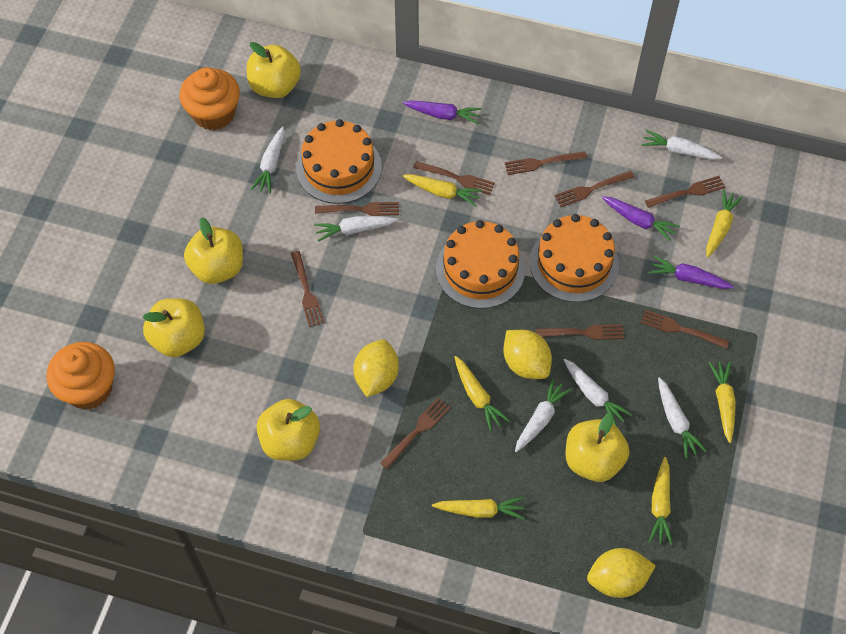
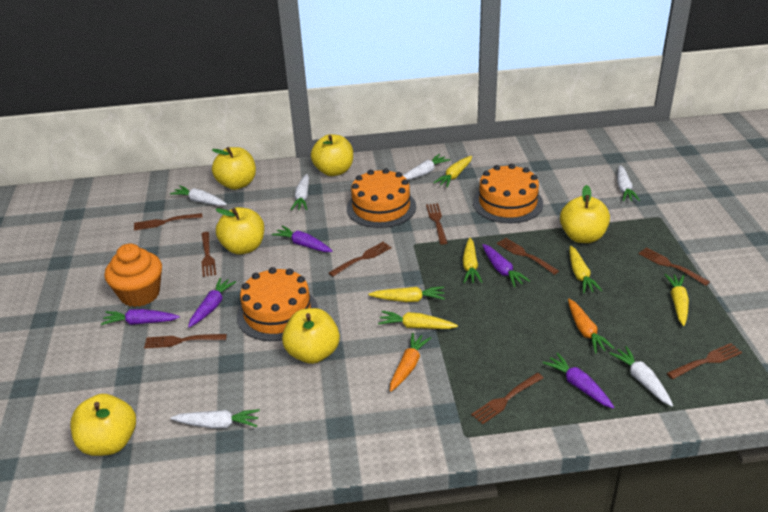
orange carrot: none = 0 -> [390,333,431,392] [568,299,614,353] = 2
orange cupcake: [47,342,115,410] [179,67,240,130] = 2 -> [104,244,162,307] = 1
purple carrot: [403,100,482,124] [602,196,680,242] [649,255,734,289] = 3 -> [101,309,180,325] [188,278,236,327] [272,226,332,252] [482,244,530,287] [543,353,614,409] = 5
yellow apple: [142,298,205,357] [184,218,243,284] [247,42,301,98] [256,399,320,461] [565,413,629,482] = 5 -> [70,394,136,456] [212,147,256,190] [216,207,264,255] [282,308,340,364] [311,134,353,176] [560,185,610,243] = 6
yellow lemon: [353,339,399,397] [503,330,552,379] [587,548,656,598] = 3 -> none = 0

